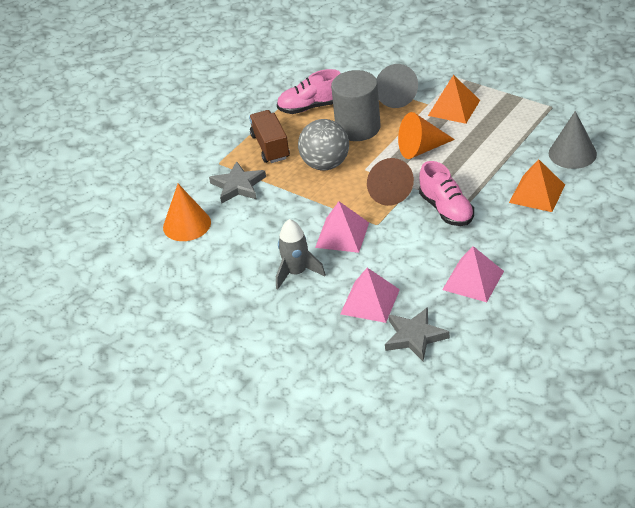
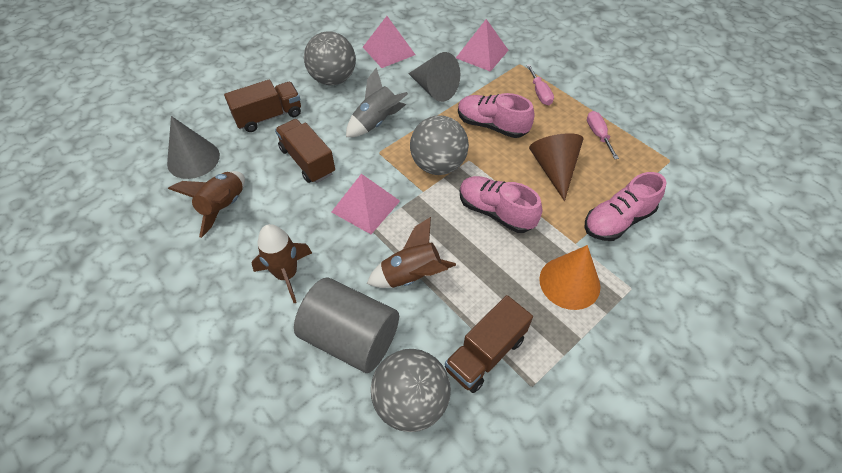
brown rocket: none = 0 -> [168,171,245,238] [252,224,312,303] [367,217,456,288] = 3
brown truck: [249,110,290,163] = 1 -> [224,80,301,132] [275,119,335,183] [445,295,533,393] = 3
grey ball: [298,119,349,170] = 1 -> [304,31,356,85] [371,349,451,432] [410,116,469,175] = 3
grey star: [209,161,266,204] [385,307,450,361] = 2 -> none = 0
orange cone: [163,184,211,241] [398,112,455,159] = 2 -> [539,245,601,310] = 1
orange pyramid: [428,75,480,124] [509,159,565,212] = 2 -> none = 0
pink screwdriver: none = 0 -> [526,64,554,105] [587,111,619,159] = 2
pink shoe: [277,69,341,114] [419,161,474,226] = 2 -> [458,93,534,138] [460,176,542,233] [584,172,666,241] = 3

